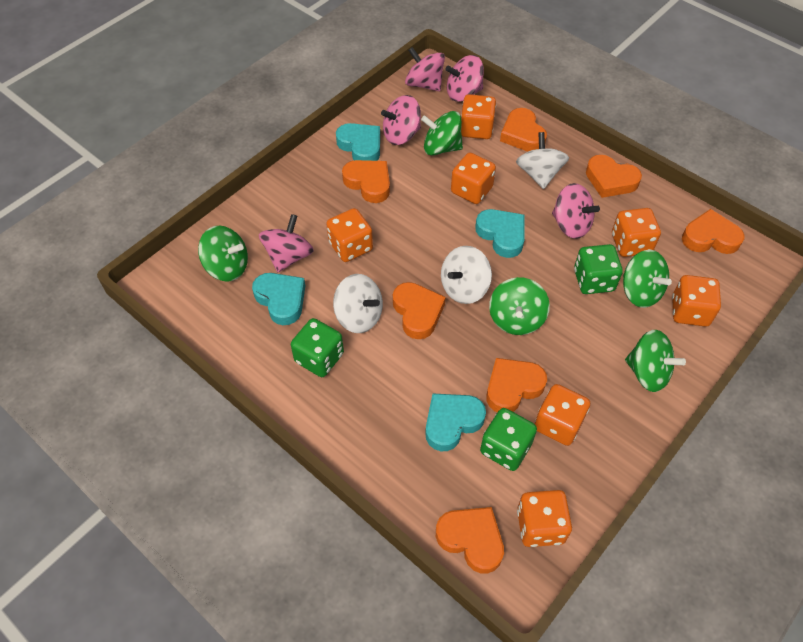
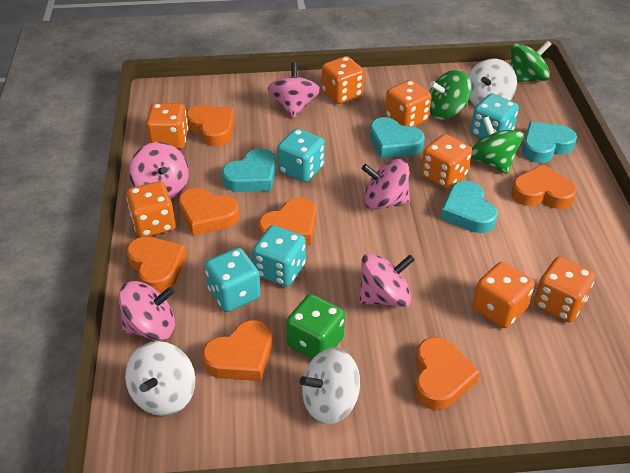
green dice: [291,318,344,377] [480,408,537,471] [574,244,623,294] = 3 -> [286,294,345,359] = 1
green spinning top: [198,226,248,282] [421,111,463,155] [489,277,550,335] [623,250,672,308] [625,330,686,392] = 5 -> [430,70,472,120] [471,116,524,174] [511,41,551,82] = 3
turquoise dice: none = 0 -> [204,248,261,312] [253,225,306,287] [277,128,325,182] [470,94,519,139] = 4

